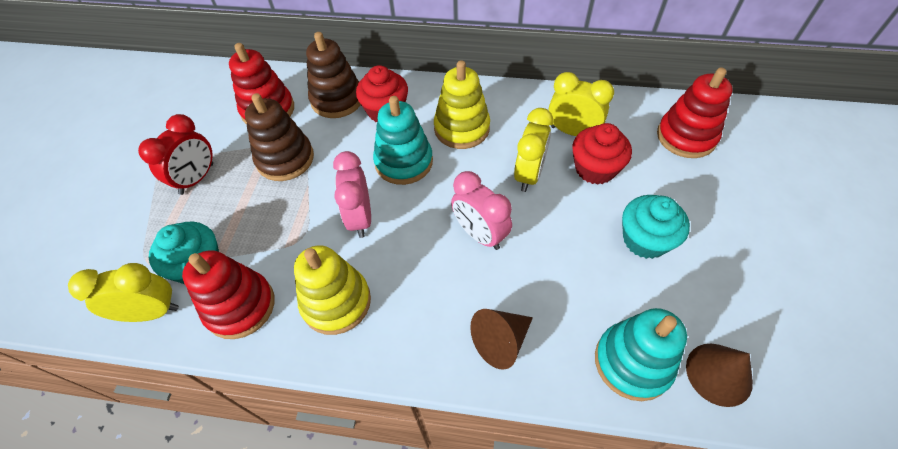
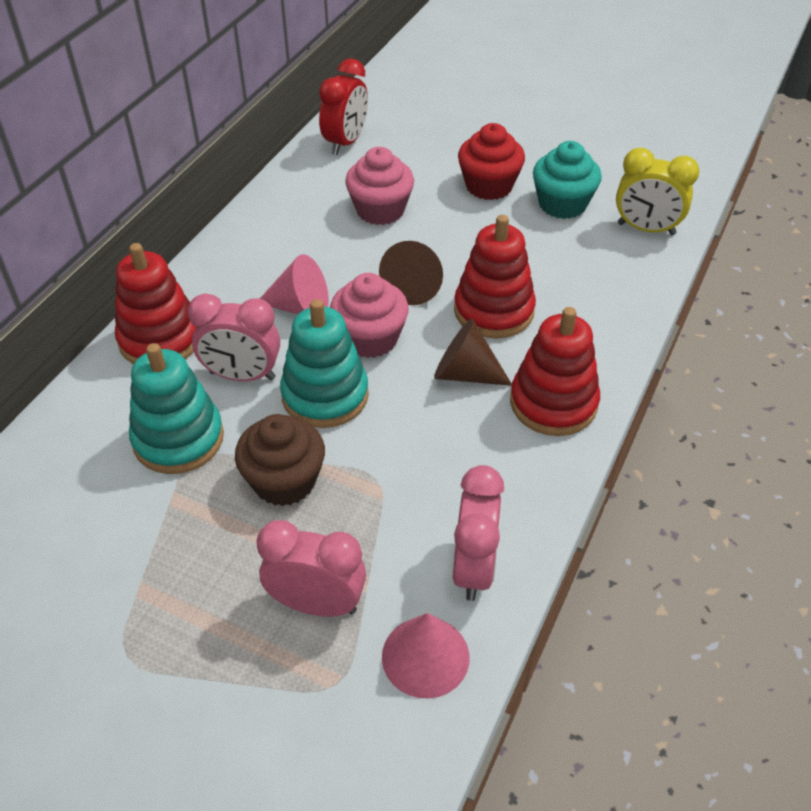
brown cupcake: none = 0 -> [235,414,325,506] = 1
brown stacking toy: [245,93,314,181] [306,32,361,118] = 2 -> none = 0
pink clock: [333,151,371,238] [451,171,512,250] = 2 -> [187,293,280,381] [257,520,366,617] [453,465,504,601] = 3
pink cone: none = 0 -> [260,254,329,314] [382,613,469,699] = 2
pink cupcake: none = 0 -> [330,273,409,358] [345,147,414,225] = 2
red cupcake: [356,65,408,122] [572,123,632,185] = 2 -> [458,123,525,200] = 1
turquoise cupcake: [148,222,219,284] [622,195,690,259] = 2 -> [533,141,602,219] = 1
yellow clock: [68,263,179,322] [514,108,553,192] [549,72,614,136] = 3 -> [616,148,699,235] = 1
yellow stacking toy: [294,246,371,335] [434,60,490,149] = 2 -> none = 0

